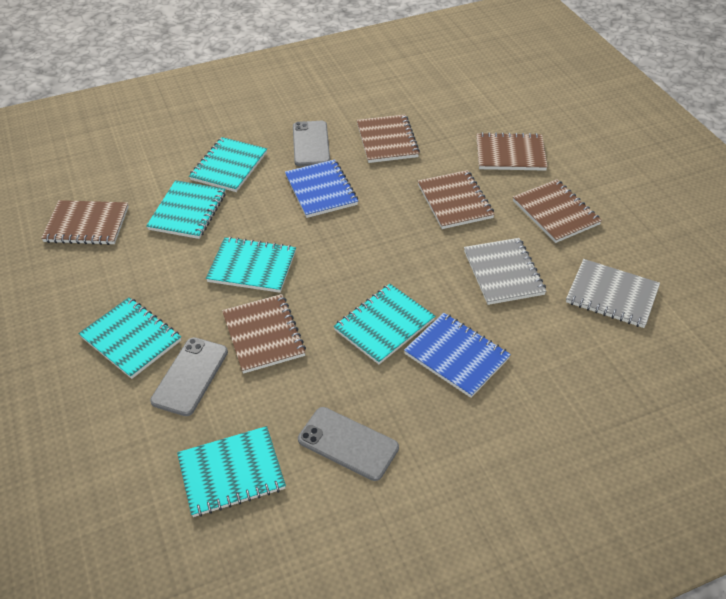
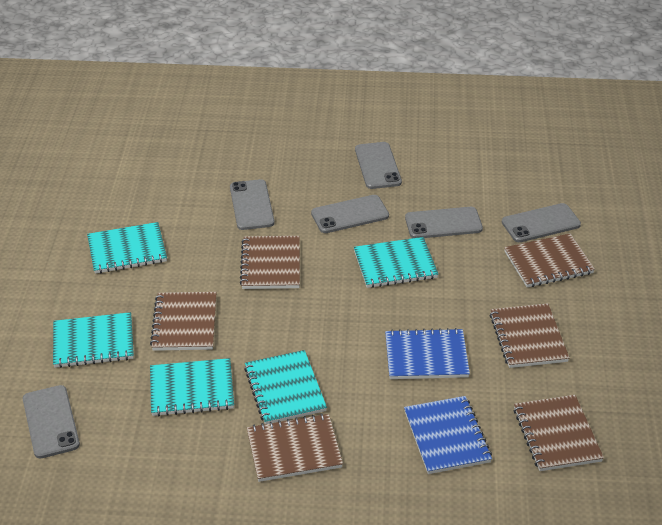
grey notebook: [464,238,546,305] [566,259,660,328] = 2 -> none = 0
grey phone: [150,337,228,416] [293,121,330,167] [298,407,399,481] = 3 -> [23,385,80,459] [230,179,275,230] [311,195,389,233] [355,142,402,189] [405,207,483,238] [502,203,581,242] = 6
turquoise notebook: [78,297,181,379] [146,180,226,239] [177,426,286,517] [189,137,267,192] [206,237,296,293] [334,284,435,364] = 6 -> [53,312,134,368] [87,222,167,274] [150,358,234,416] [244,350,327,424] [354,237,438,288] = 5

